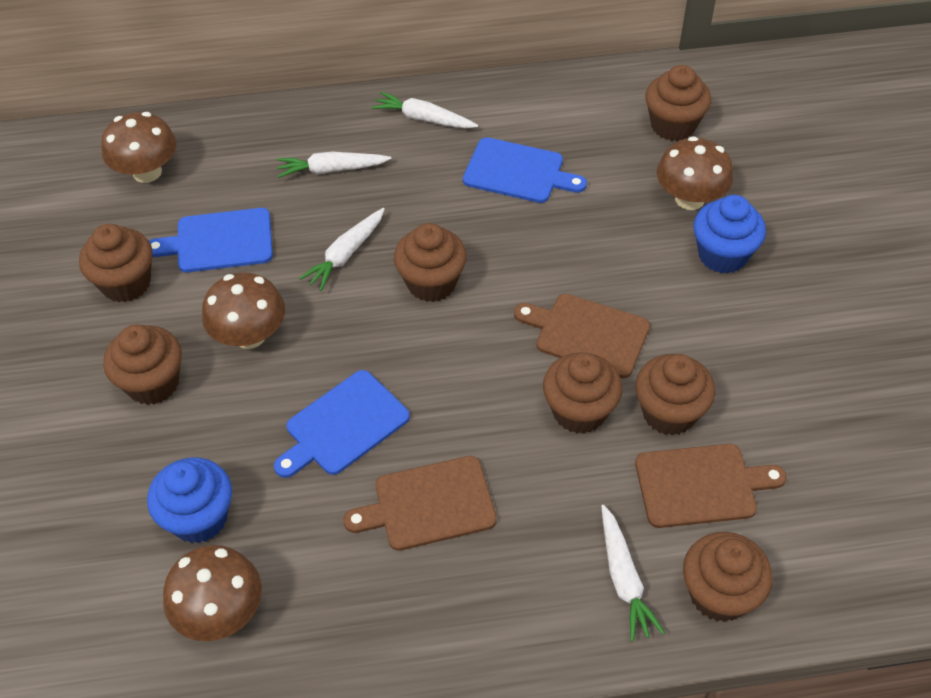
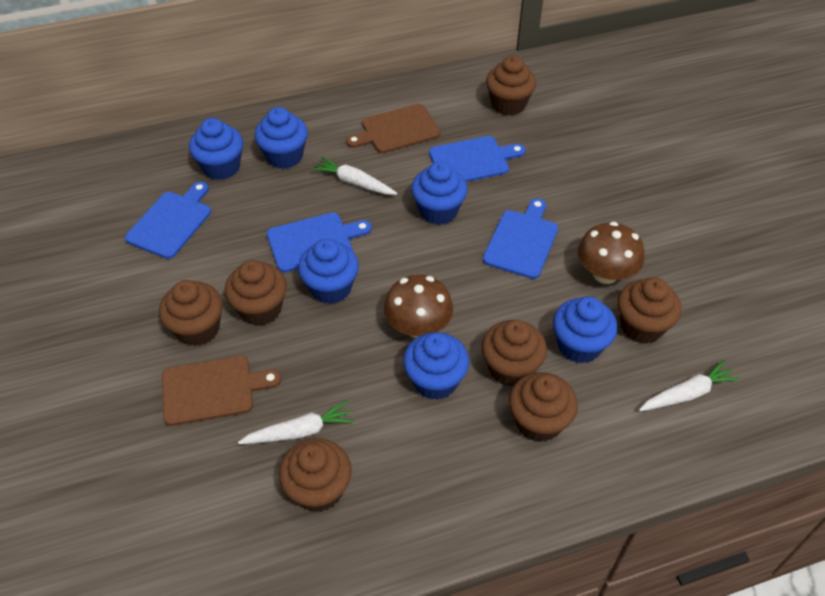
blue cupcake: [147,457,232,543] [693,195,766,274] = 2 -> [189,118,243,180] [254,107,308,169] [298,239,359,304] [403,332,469,400] [411,161,468,225] [553,297,617,364] = 6
blue cutting board: [149,208,273,272] [274,370,410,478] [463,137,587,203] = 3 -> [125,182,211,259] [267,213,372,272] [429,136,525,182] [483,198,558,279] = 4
brown cutting board: [344,456,497,551] [514,294,650,378] [635,444,787,528] = 3 -> [162,356,281,426] [346,104,440,153] = 2
brown mushroom: [101,112,177,183] [163,545,262,641] [202,272,285,349] [657,136,734,210] = 4 -> [384,275,453,338] [578,222,645,284] = 2
white carrot: [277,152,391,178] [299,208,385,291] [371,92,478,128] [601,505,665,642] = 4 -> [238,400,355,444] [312,156,397,195] [639,360,740,411] = 3

